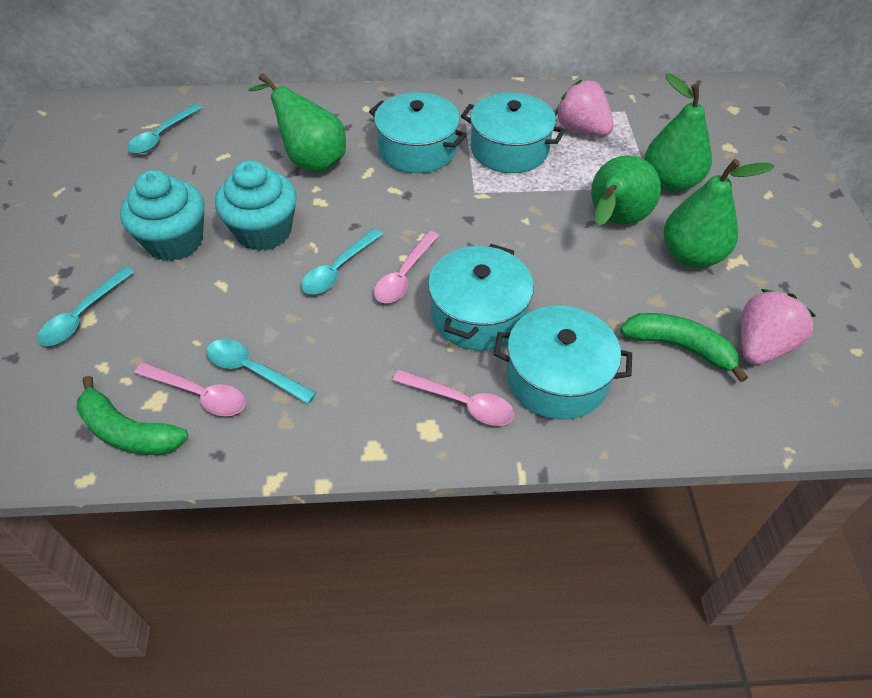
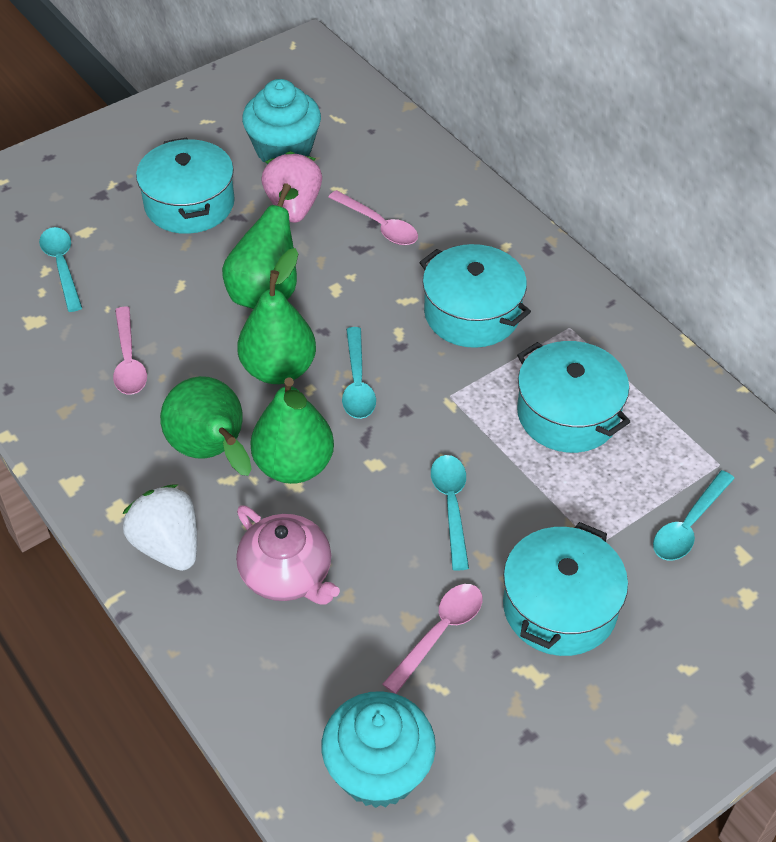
green banana: [77,376,188,455] [620,313,748,382] = 2 -> none = 0
pink strawberry: [555,80,614,136] [741,289,816,365] = 2 -> [261,151,322,223] = 1
pink teapot: none = 0 -> [236,505,340,605] = 1
white strawberry: none = 0 -> [123,484,197,571] = 1

